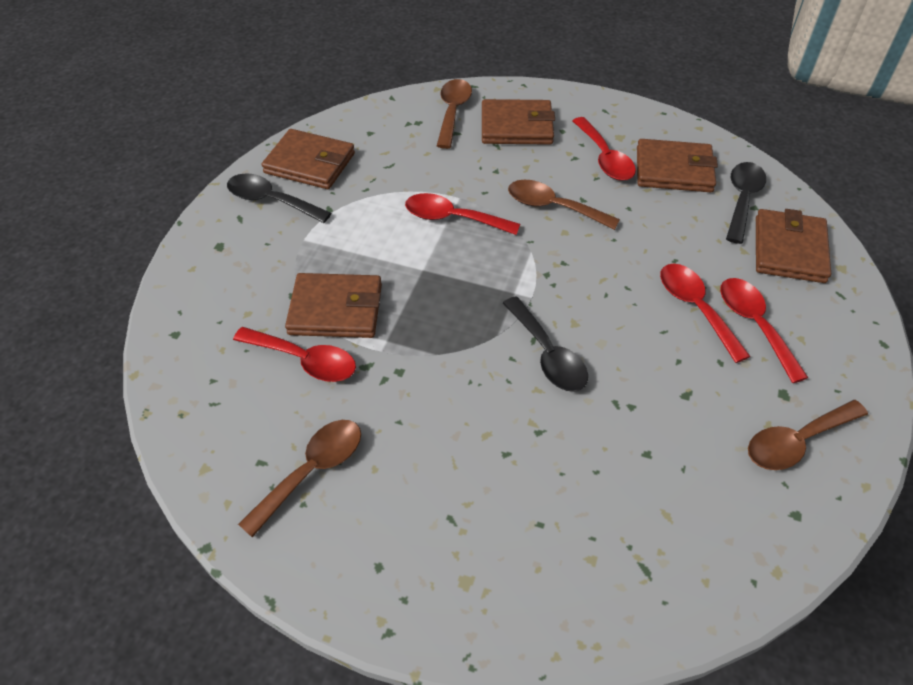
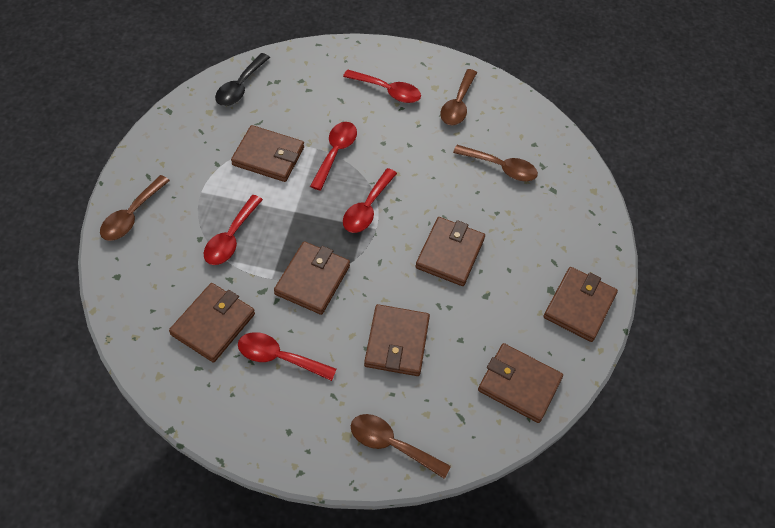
black spoon: [227,173,331,223] [503,296,588,392] [726,162,766,244] = 3 -> [215,53,270,106] = 1
brown wallet: [262,129,355,189] [285,273,382,338] [482,99,555,145] [637,139,718,192] [756,209,831,283] = 5 -> [169,283,255,363] [231,125,304,182] [274,241,350,315] [364,304,430,376] [415,217,485,286] [478,343,563,423] [543,267,618,342] = 7

